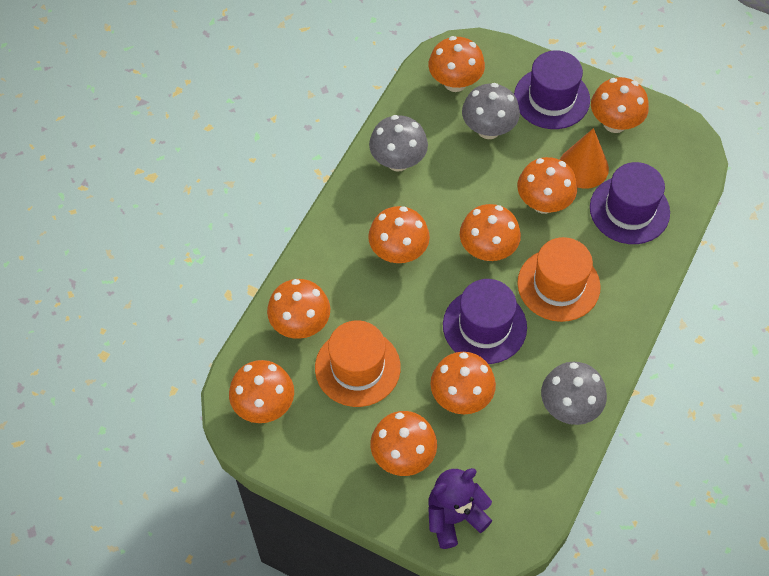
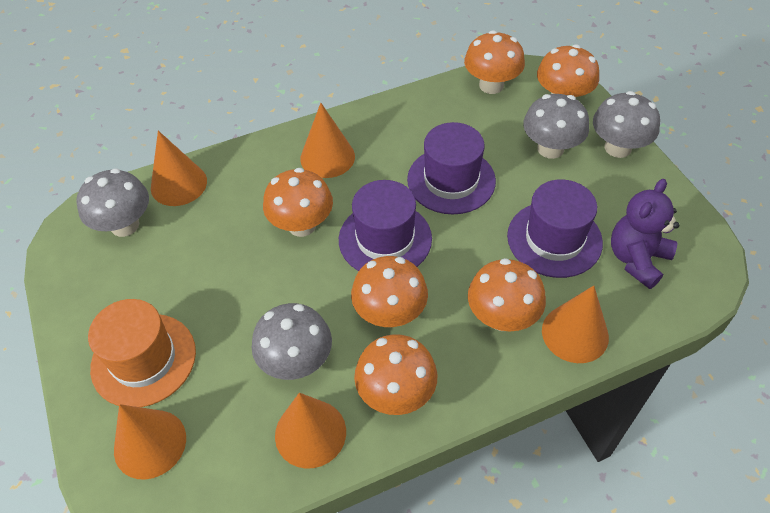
grey mushroom: [369,115,428,171] [462,83,520,139] [541,362,607,425] = 3 -> [76,168,149,237] [252,303,332,380] [523,94,589,159] [593,91,660,158] = 4
orange cone: [560,128,609,189] = 1 -> [114,404,186,480] [151,131,207,206] [275,393,346,468] [300,103,355,178] [542,286,609,363] = 5
orange hat: [315,320,401,407] [517,237,601,322] = 2 -> [88,299,196,407] = 1
orange mushroom: [229,360,294,423] [267,279,330,339] [368,206,430,263] [371,411,437,476] [428,36,485,92] [430,352,496,414] [460,204,521,261] [517,157,577,214] [591,77,649,133] = 9 -> [263,168,333,237] [351,256,428,328] [354,334,437,415] [464,30,525,94] [468,258,546,331] [537,45,599,98] = 6

